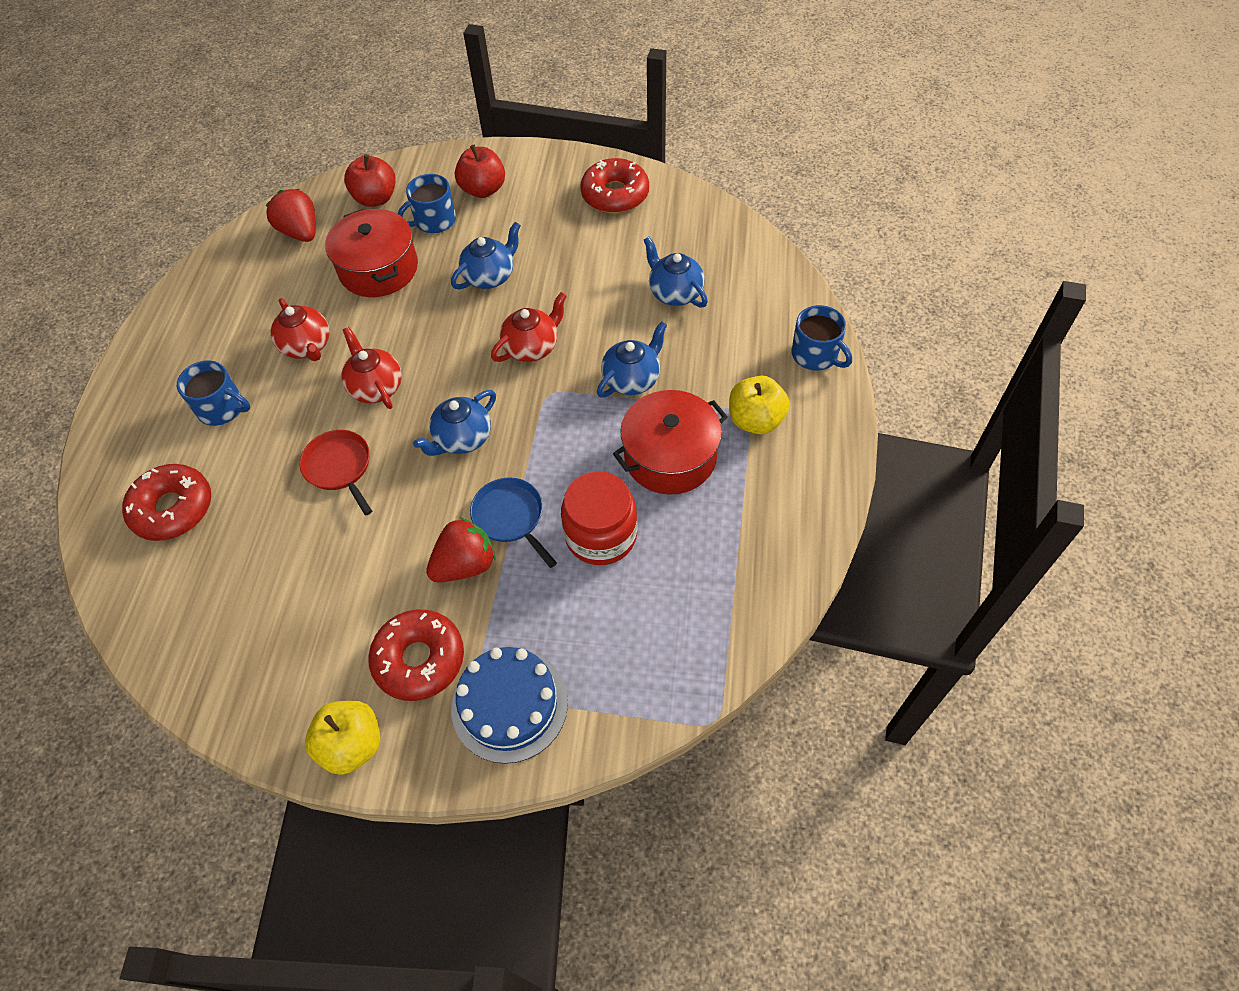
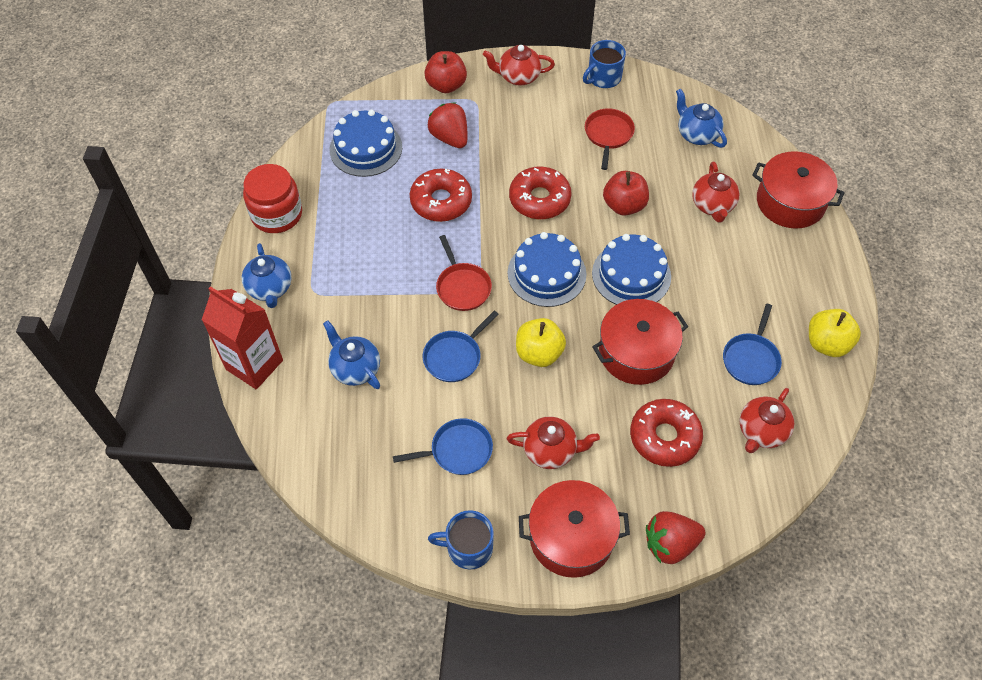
blue cake: [451,647,568,764] = 1 -> [329,110,402,177] [507,232,586,307] [592,234,671,305] = 3
blue mug: [177,361,250,426] [397,174,456,233] [791,305,852,370] = 3 -> [428,510,494,570] [583,40,626,88] = 2
blue pan: [470,477,557,568] = 1 -> [393,418,493,475] [423,311,499,382] [723,304,782,385] = 3
blue teapot: [413,390,496,456] [451,222,521,289] [597,321,667,397] [644,237,708,308] = 4 -> [242,243,292,308] [323,320,380,389] [676,89,727,148] = 3
red carton: none = 0 -> [202,286,283,389] = 1
red pan: [300,430,372,515] = 1 -> [436,235,492,311] [585,108,635,170] = 2
red pot: [325,209,418,297] [613,390,728,495] = 2 -> [519,480,630,578] [592,299,688,385] [752,151,845,229] = 3
red teapot: [270,298,330,361] [341,327,402,409] [491,292,567,362] = 3 -> [483,45,555,86] [507,416,600,469] [692,162,740,223] [740,388,795,453] = 4

